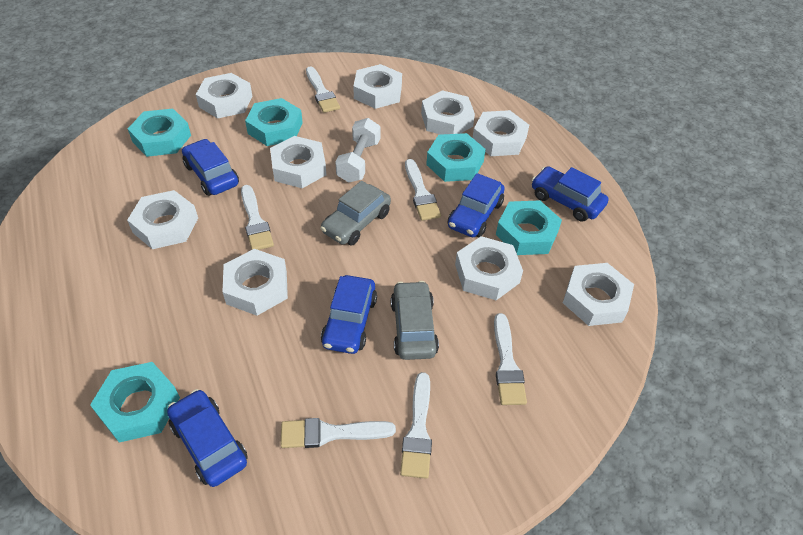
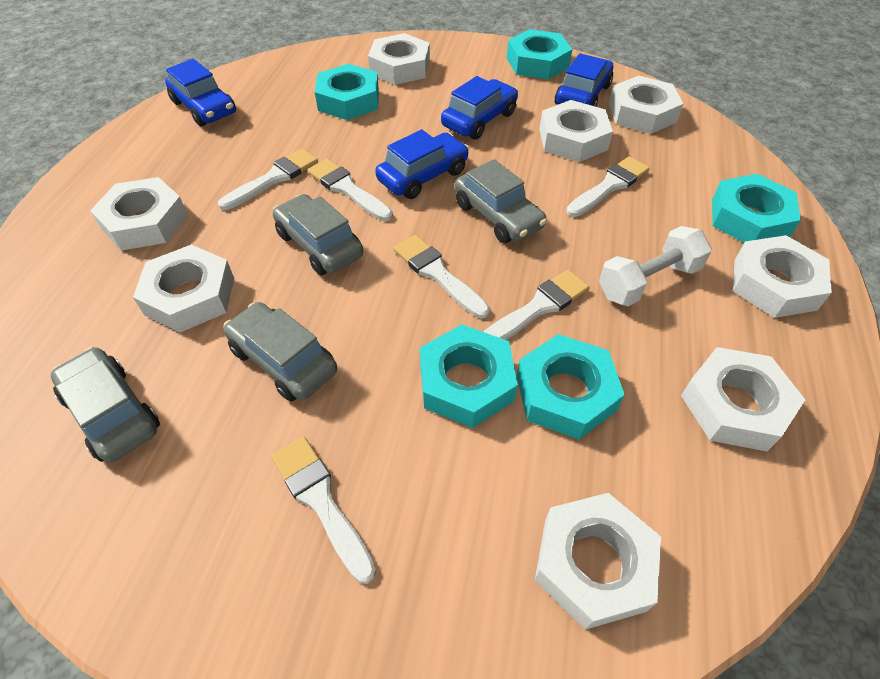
blue car: [167,389,248,487] [182,139,239,196] [321,275,377,354] [448,173,505,237] [532,166,609,222] = 5 -> [165,59,236,127] [375,129,469,199] [441,76,518,140] [555,53,613,107] = 4
grey car: [320,181,391,246] [391,281,439,360] = 2 -> [51,347,160,463] [223,302,337,402] [273,194,363,275] [455,159,547,243] = 4
white nut: [127,190,198,249] [196,73,252,119] [222,249,288,316] [270,136,326,188] [353,64,402,109] [421,90,475,135] [455,236,523,300] [473,110,529,156] [563,263,634,326] = 9 -> [90,177,188,251] [133,245,234,332] [368,33,430,85] [535,493,661,630] [539,100,613,162] [608,76,683,134] [681,347,805,451] [733,235,832,318] = 8

